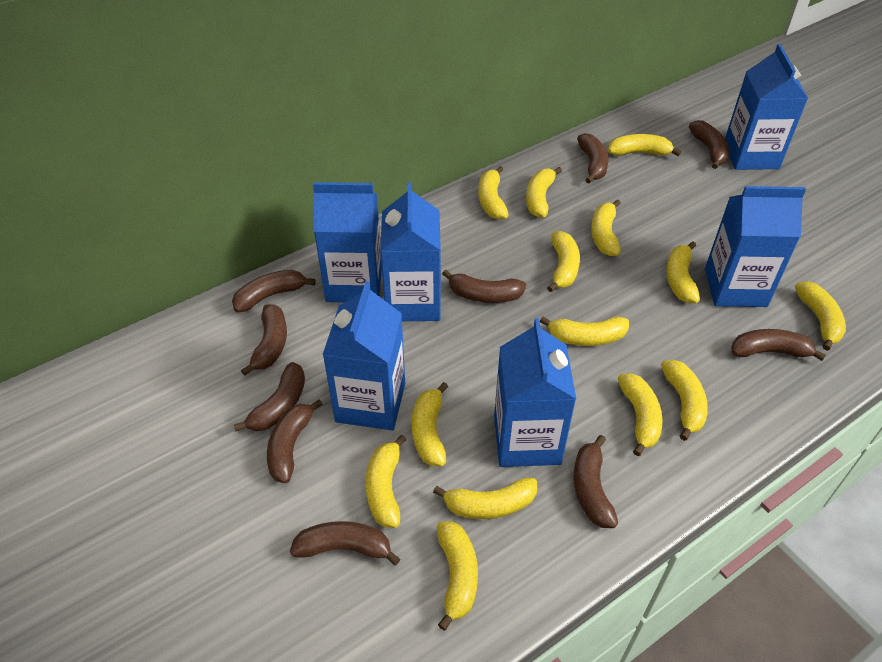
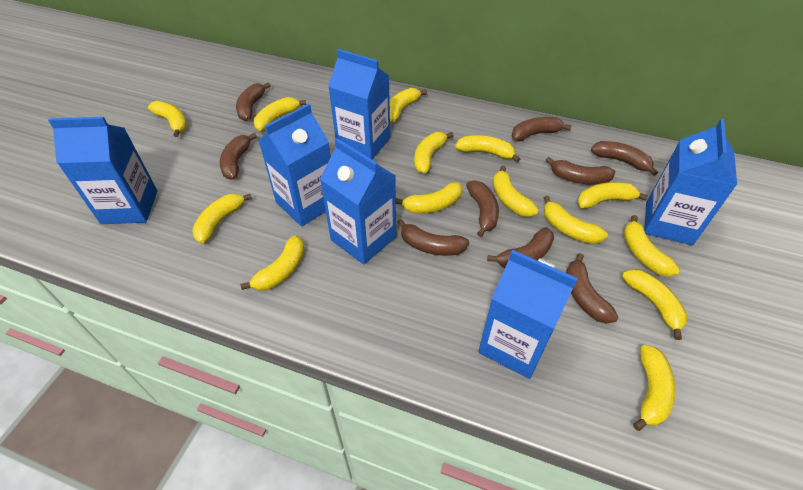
brown banana: [232,270,316,312] [234,362,305,432] [241,304,287,375] [267,399,323,483] [290,521,400,566] [442,270,526,303] [574,435,618,528] [577,133,609,183] [689,120,729,169] [731,329,826,361] = 10 -> [220,133,257,180] [236,82,271,121] [397,219,469,256] [466,180,499,237] [487,227,554,268] [511,117,572,141] [546,157,615,185] [566,253,618,324] [591,141,658,176] = 9

